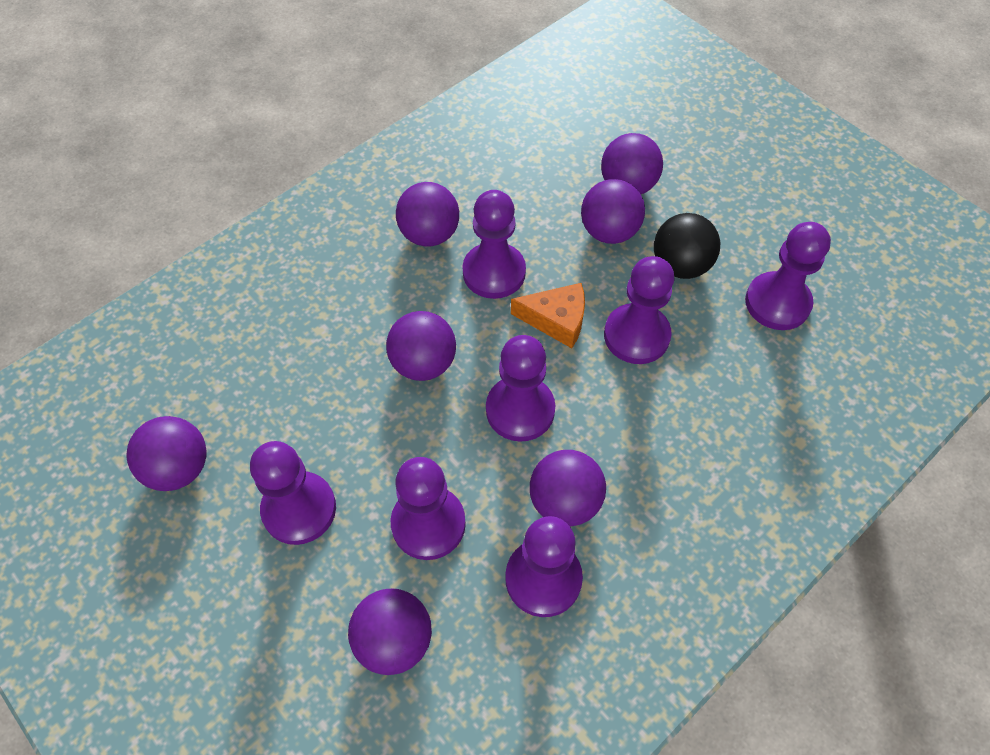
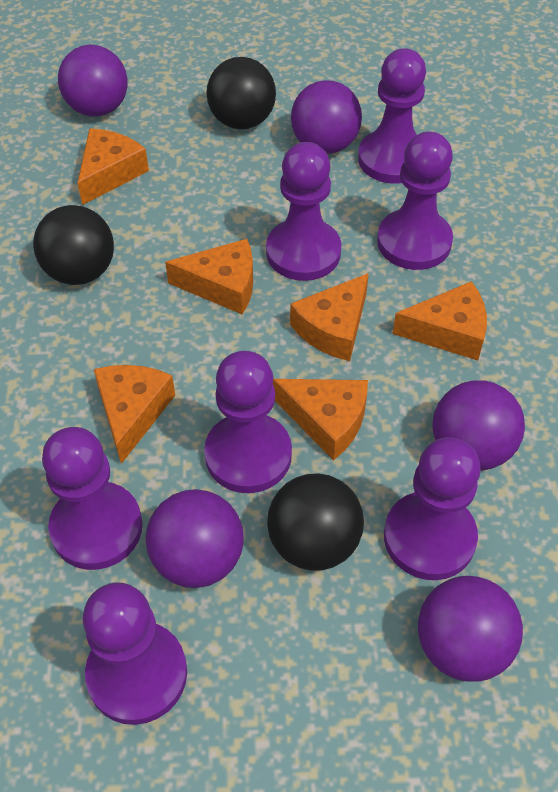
black ball: [654,213,720,279] = 1 -> [33,205,114,285] [206,57,276,129] [267,473,364,571] = 3
orange cheese: [511,283,585,348] = 1 -> [77,128,149,205] [94,365,175,464] [165,239,253,314] [273,379,368,460] [290,273,369,361] [392,281,487,360] = 6
purple ball: [126,416,207,491] [348,589,432,675] [386,311,456,381] [396,182,459,246] [530,450,606,527] [581,179,645,244] [601,133,663,194] = 7 -> [58,45,128,117] [146,489,244,588] [291,80,362,154] [418,576,523,682] [432,380,525,471] = 5

